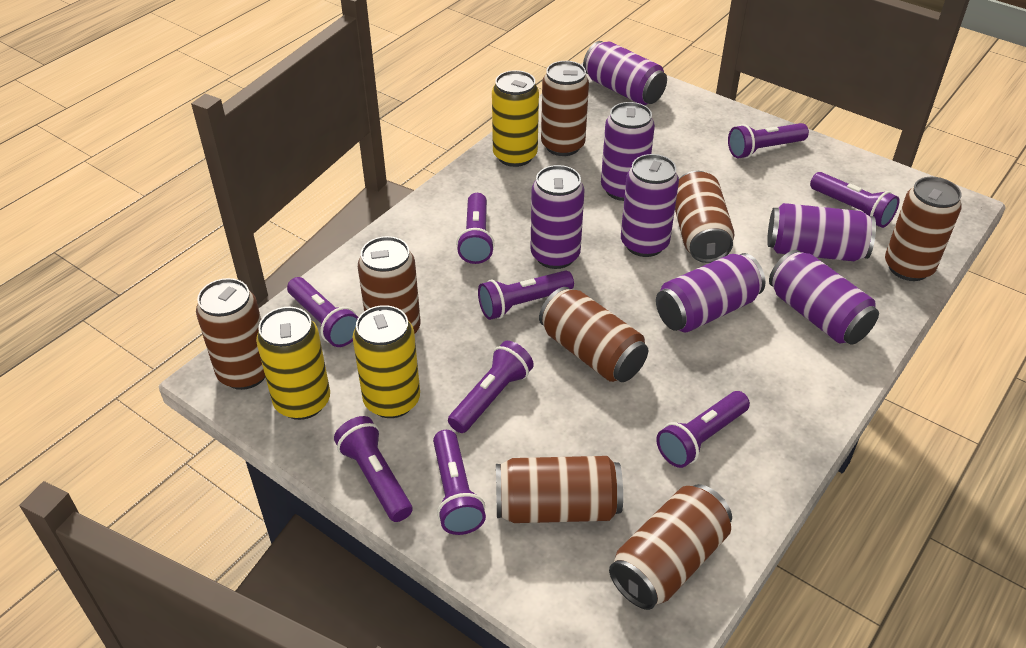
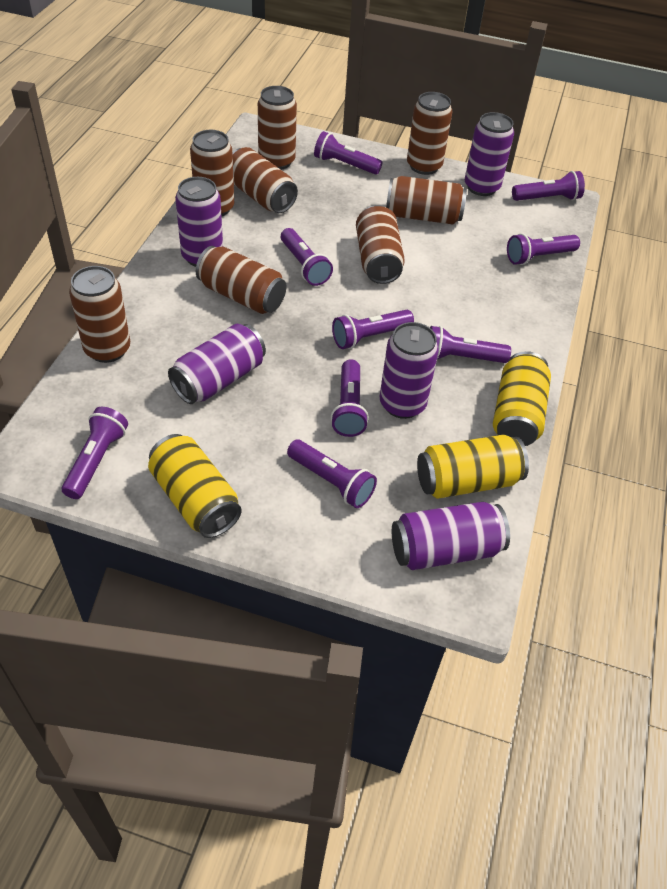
purple can: [531,165,585,269] [583,41,667,105] [601,102,655,201] [621,154,679,257] [656,253,765,332] [767,203,876,261] [769,250,879,345] = 7 -> [168,324,266,404] [175,177,223,267] [380,322,439,419] [392,502,510,570] [465,112,514,196] = 5

